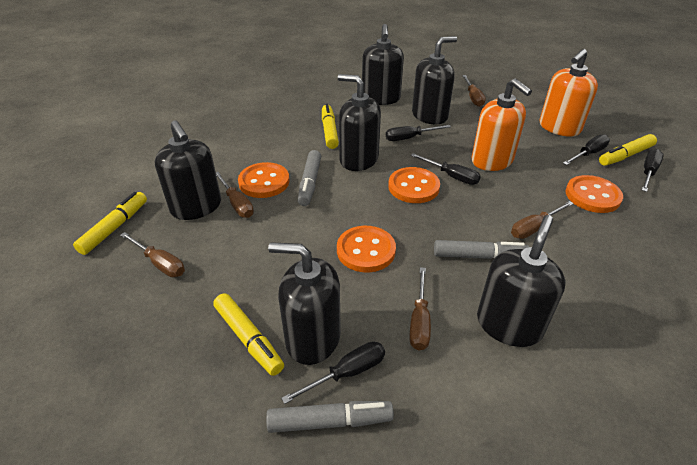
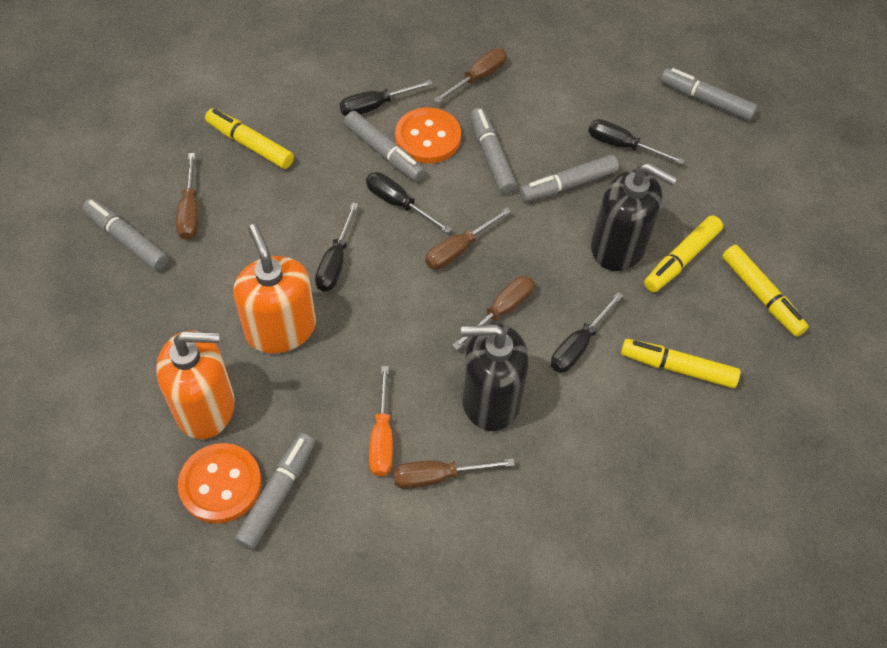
black soap dispenser: [155,121,221,220] [268,242,341,365] [338,74,381,171] [362,24,404,105] [412,36,457,125] [477,215,566,347] = 6 -> [461,323,529,431] [591,163,677,271] = 2
grey marker: [266,401,394,433] [298,150,321,206] [434,240,529,259] = 3 -> [82,199,169,271] [234,433,315,550] [344,111,425,181] [470,108,517,195] [519,155,619,202] [660,68,758,121] = 6
orange button: [238,162,289,198] [337,226,396,272] [388,167,440,203] [566,175,623,213] = 4 -> [178,443,262,524] [395,107,461,163] = 2
orange screwdriver: none = 0 -> [369,366,393,476] = 1

